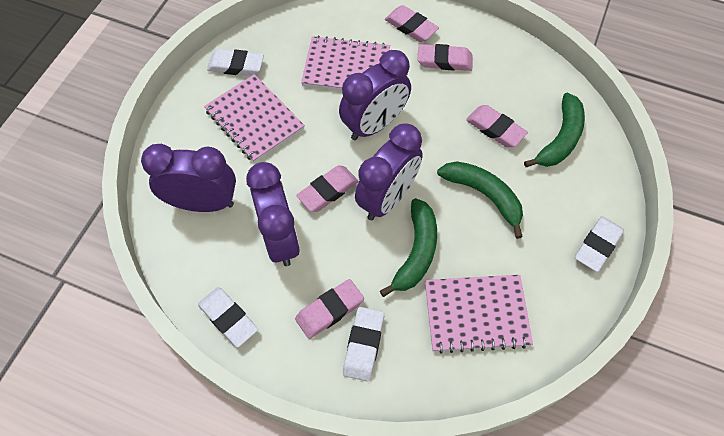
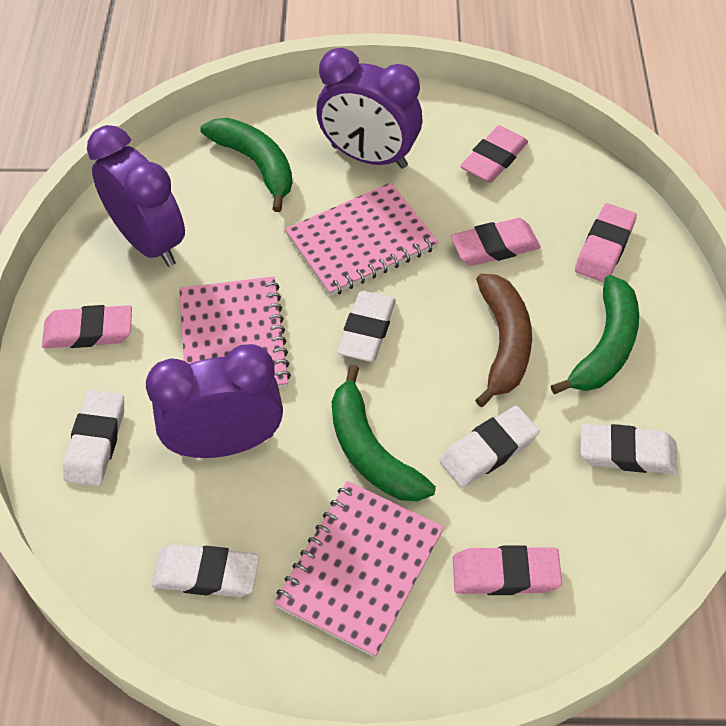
brown banana: none = 0 -> [475,274,532,407] = 1
purple clock: [141,144,236,212] [246,162,300,266] [339,50,411,140] [355,124,423,220] = 4 -> [87,125,185,267] [146,344,283,458] [316,48,422,169] = 3
white eraser: [198,287,258,348] [207,49,264,76] [343,307,384,382] [575,216,624,272] = 4 -> [63,390,124,486] [152,544,259,597] [337,291,396,362] [439,406,539,488] [581,424,678,474] = 5

